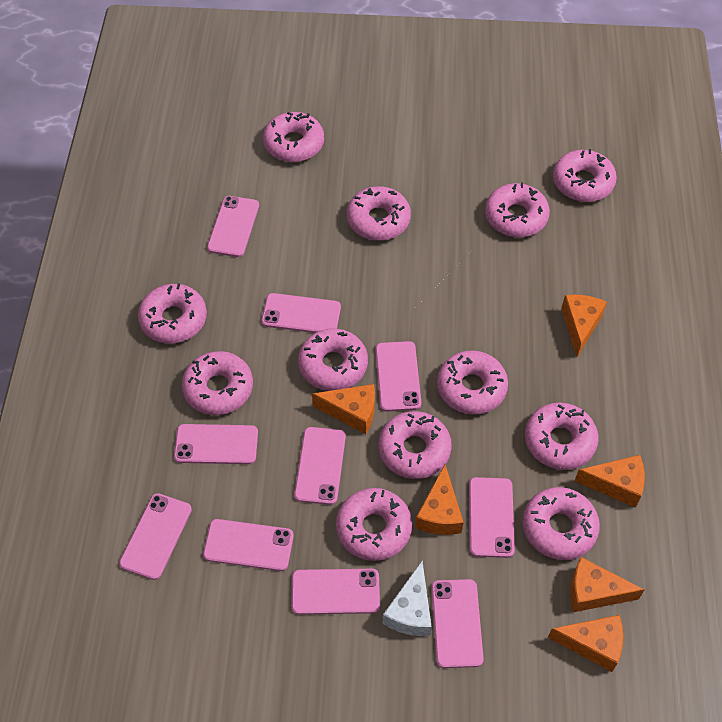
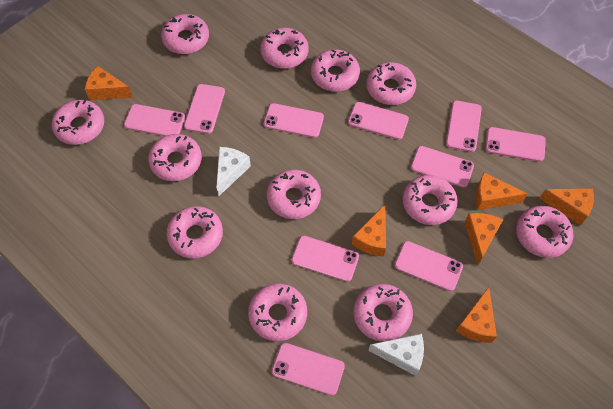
white cheese: [383,561,432,636] = 1 -> [216,147,251,196] [368,334,424,376] = 2

